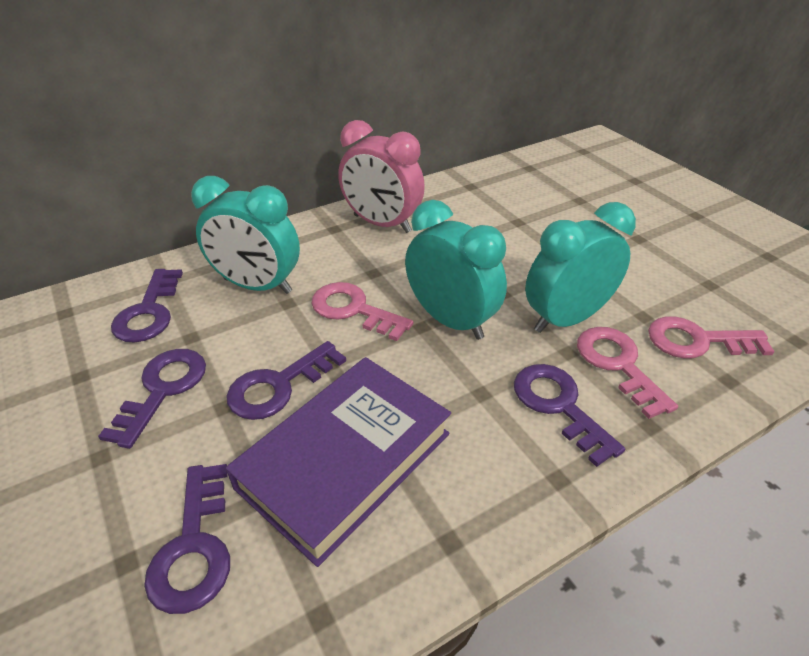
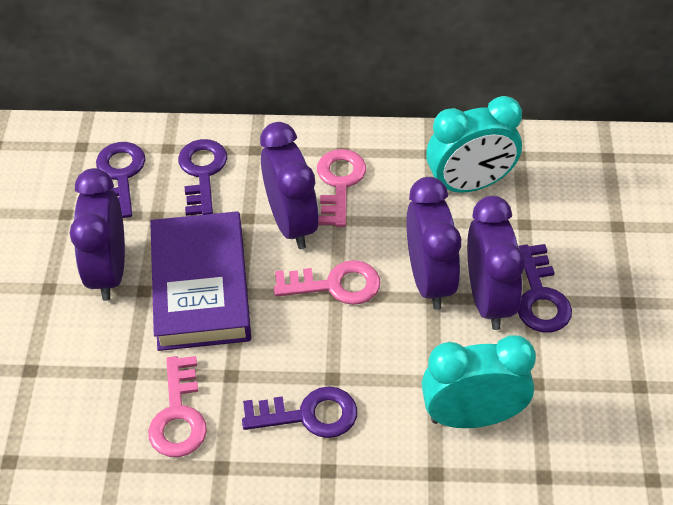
pink clock: [338,120,425,233] = 1 -> none = 0
purple clock: none = 0 -> [70,168,125,301] [260,122,319,249] [406,177,461,310] [467,196,525,330] = 4
purple key: [98,349,206,449] [111,269,183,343] [144,464,230,614] [226,341,346,420] [514,364,625,467] = 5 -> [96,142,145,218] [178,139,227,216] [242,386,357,438] [518,244,572,333] = 4
turquoise clock: [191,176,300,294] [405,200,507,340] [525,202,636,333] = 3 -> [421,335,536,428] [426,96,522,193] = 2

